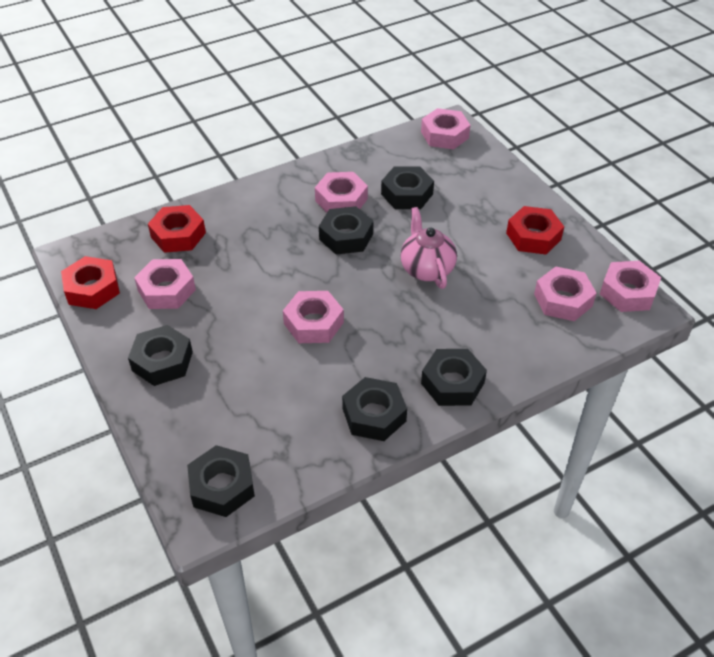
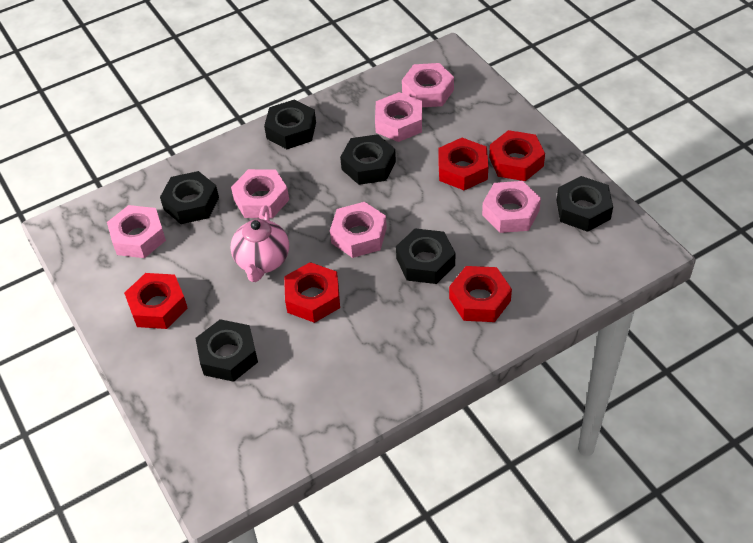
red nut: [61,256,120,309] [148,205,206,253] [506,206,564,255] = 3 -> [124,273,188,329] [284,262,340,323] [438,138,488,190] [449,266,512,322] [489,130,545,181] = 5

